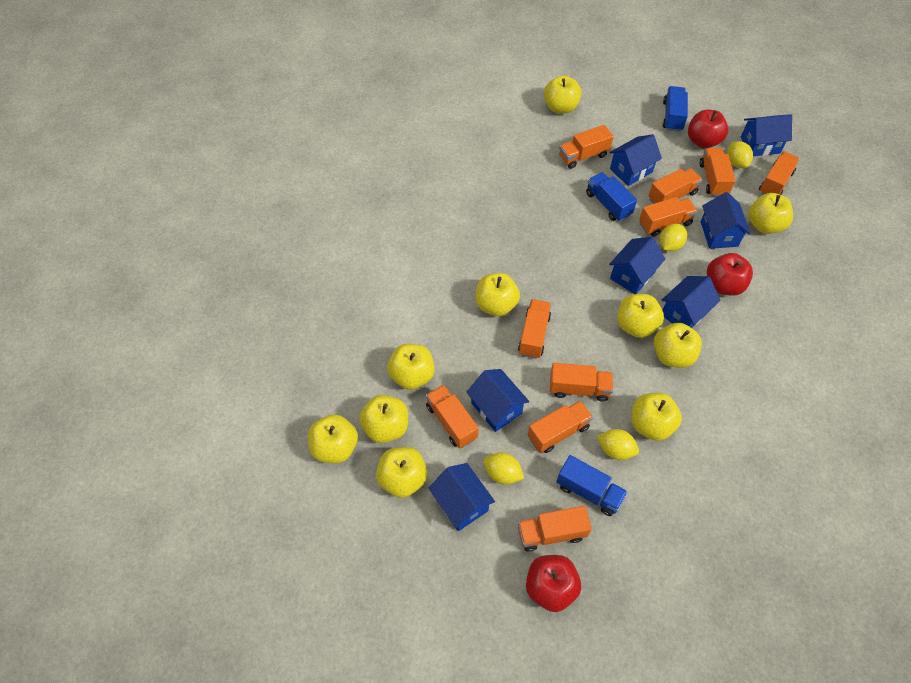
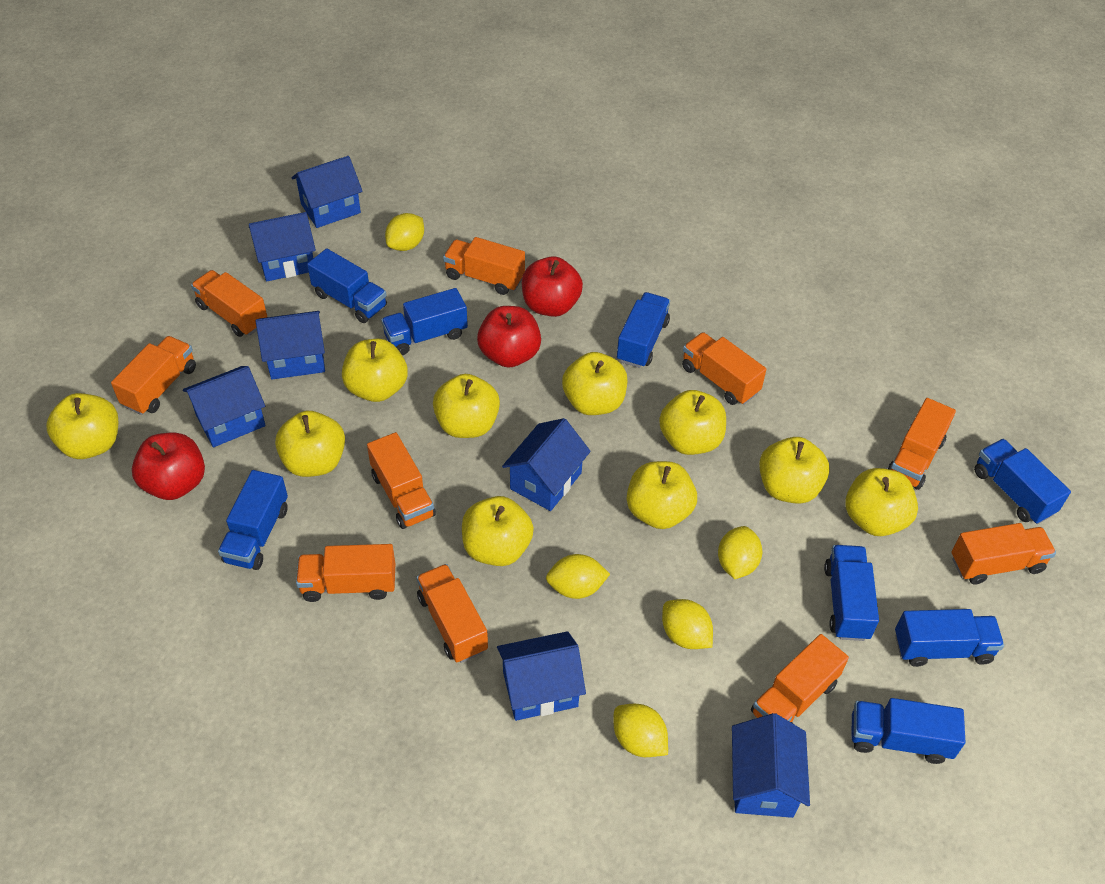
blue truck: [556,455,628,516] [586,172,637,221] [663,86,688,132] = 3 -> [218,470,288,570] [307,248,387,323] [381,288,468,355] [617,292,670,368] [824,545,879,641] [852,698,965,764] [895,609,1004,667] [974,439,1071,524] = 8
yellow lemon: [484,453,524,485] [597,429,639,460] [660,224,687,251] [727,141,753,168] = 4 -> [385,213,424,251] [546,554,610,599] [614,704,668,757] [662,599,713,649] [718,526,762,579] = 5

